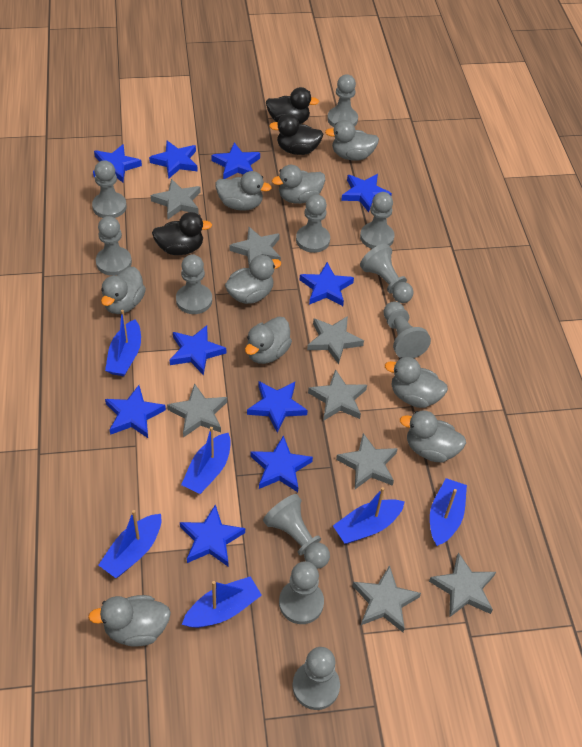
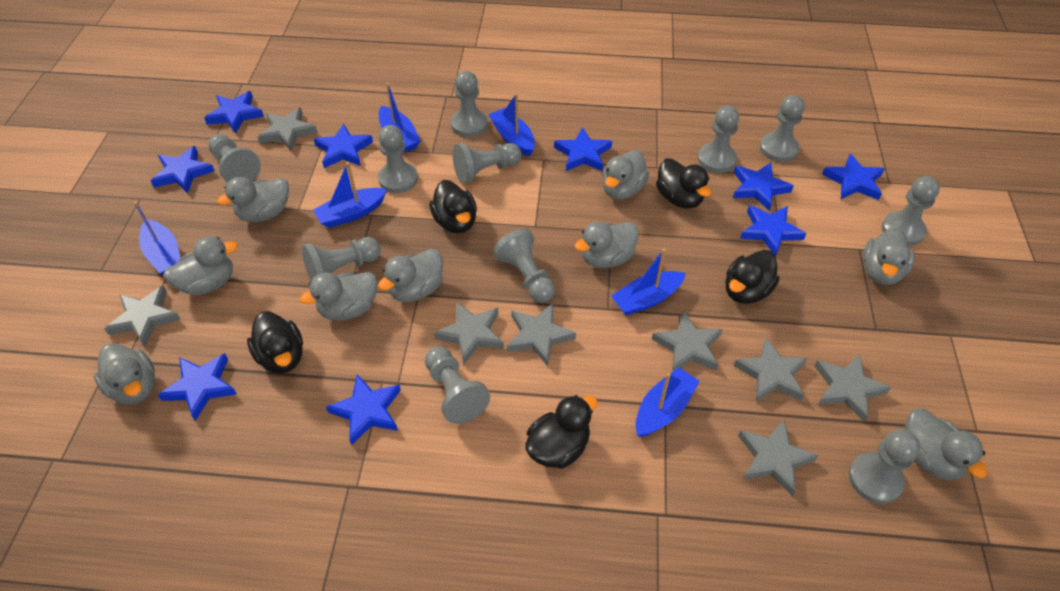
black duck: [152,212,212,255] [266,87,319,124] [269,114,323,155] = 3 -> [247,311,303,374] [429,180,477,233] [525,395,598,469] [656,158,711,209] [725,250,780,304] = 5
blue star: [93,144,142,183] [105,385,166,438] [149,141,198,178] [170,325,226,375] [180,504,245,566] [211,142,260,179] [247,381,308,433] [250,435,313,492] [300,262,354,306] [341,174,392,212] = 10 -> [151,146,215,193] [158,353,237,421] [204,91,264,134] [314,124,373,168] [326,374,401,445] [554,127,612,171] [733,163,794,210] [740,205,807,256] [822,154,885,200] = 9

